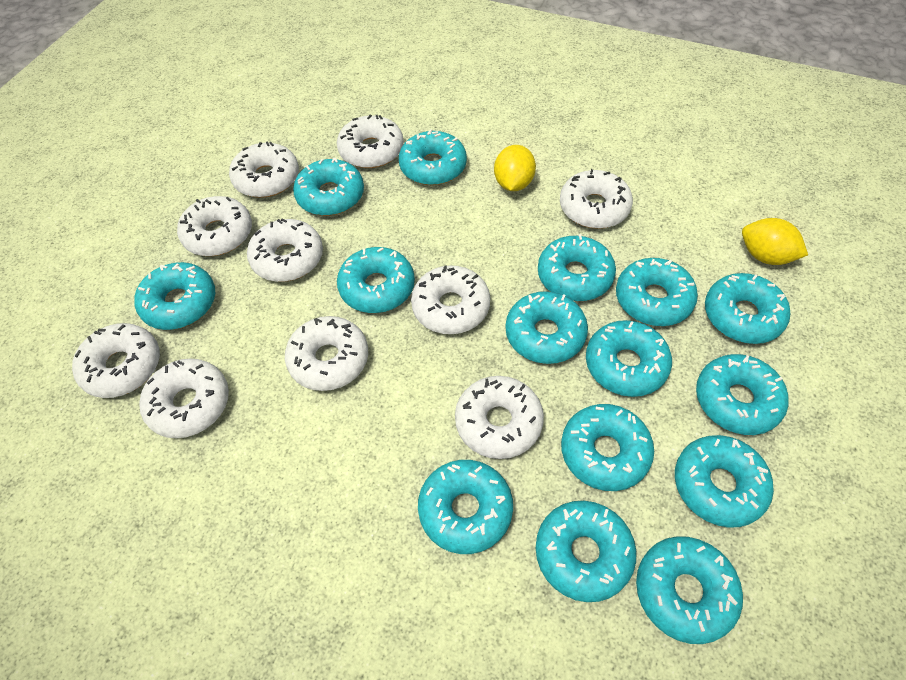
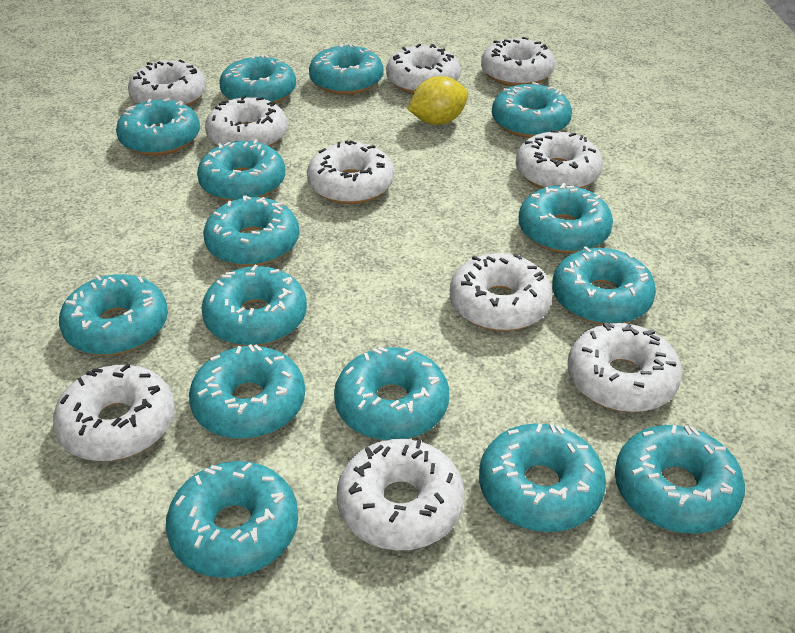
yellow lemon: [494,145,536,191] [742,218,808,265] = 2 -> [408,76,468,125] = 1

